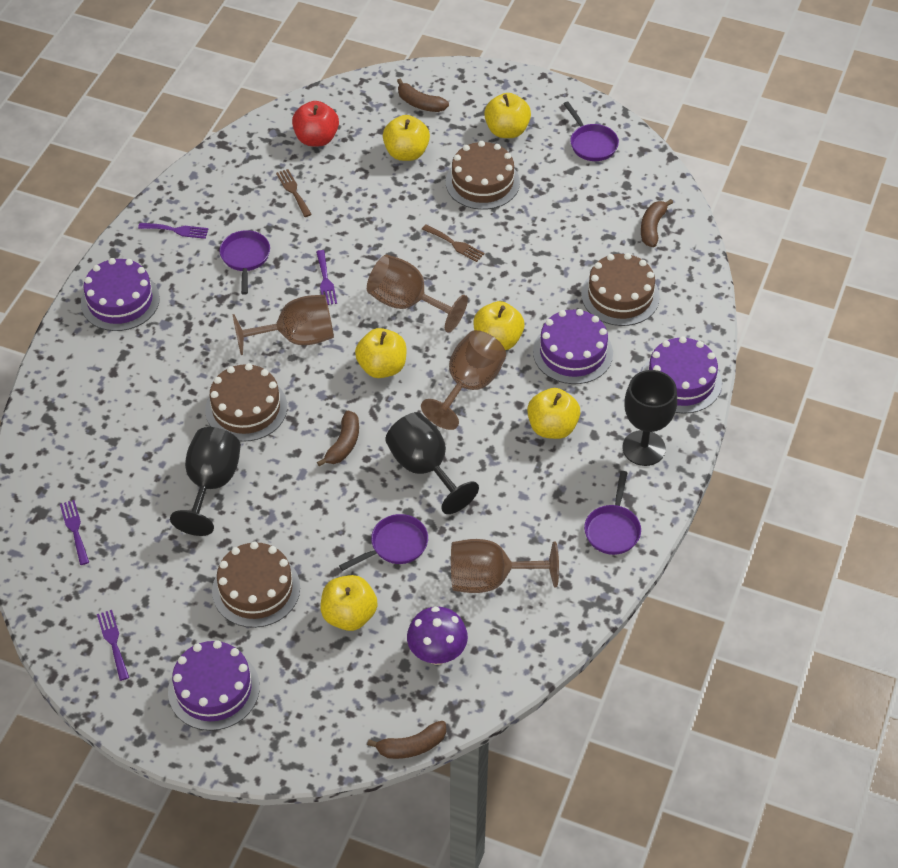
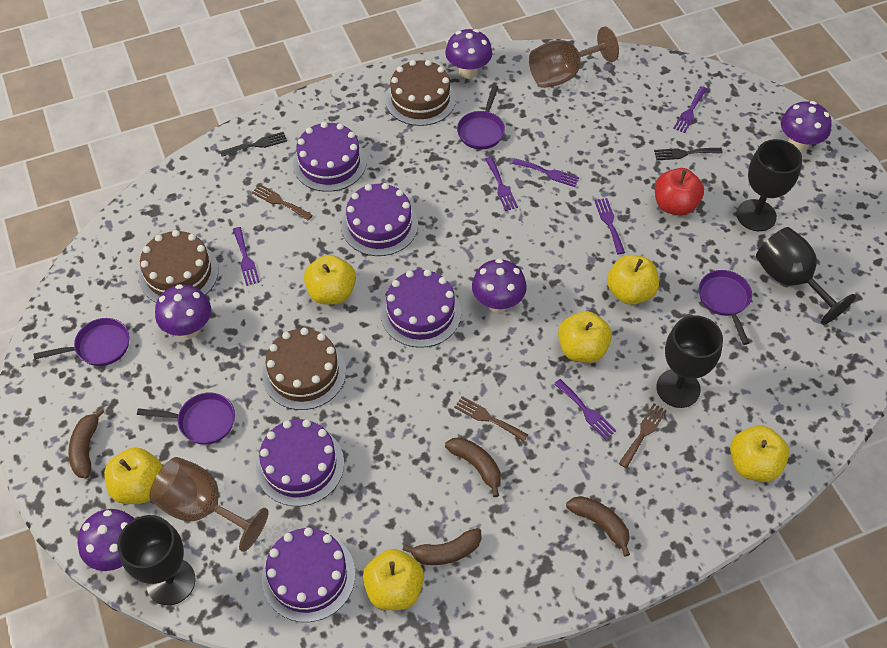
black fork: none = 0 -> [220,132,287,157] [654,148,723,160] = 2
black goblet: [170,427,241,536] [385,412,479,514] [623,370,677,466] = 3 -> [118,515,196,605] [656,315,723,408] [736,139,802,231] [756,227,856,325] = 4
brown cake: [205,363,287,442] [212,542,300,628] [446,141,520,210] [581,253,660,326] = 4 -> [139,230,219,303] [262,328,346,410] [385,60,456,126] = 3
brown fork: [276,169,312,217] [422,225,485,262] = 2 -> [252,184,313,220] [454,396,528,442] [619,404,667,468] = 3
brown goblet: [232,295,334,355] [367,254,468,333] [421,330,506,430] [451,539,559,593] = 4 -> [149,457,269,552] [529,26,619,88] = 2
purple cake: [81,258,160,331] [168,640,260,731] [533,309,613,384] [642,336,722,414] = 4 -> [256,419,344,506] [262,528,355,622] [293,122,367,192] [341,183,418,256] [381,269,461,348] = 5
purple fork: [60,500,89,565] [97,610,129,681] [138,223,209,239] [316,250,337,305] = 4 -> [233,227,260,286] [485,157,518,211] [512,158,579,187] [554,379,617,440] [594,198,625,254] [673,86,707,133] = 6
purple mushroom: [407,607,468,665] = 1 -> [78,509,135,571] [155,284,211,338] [445,29,492,79] [472,259,527,313] [781,101,832,152] = 5

